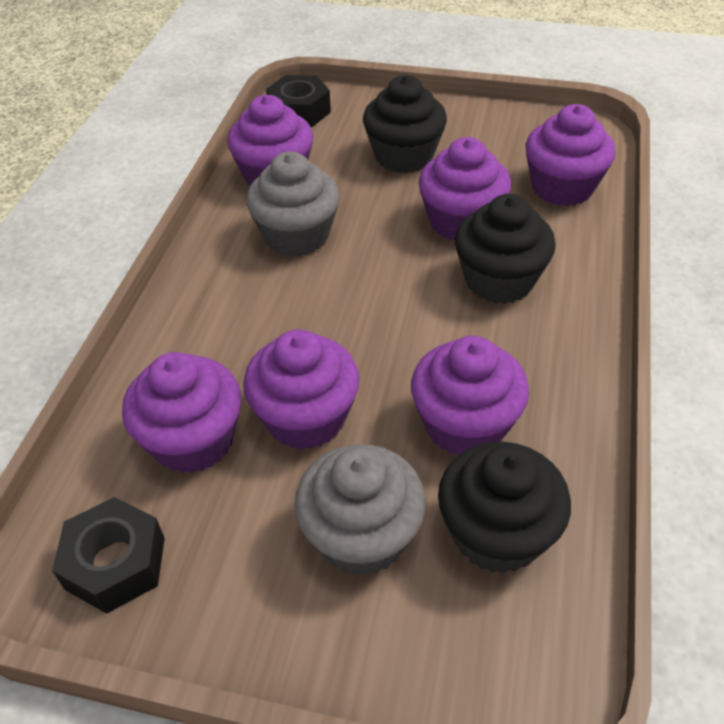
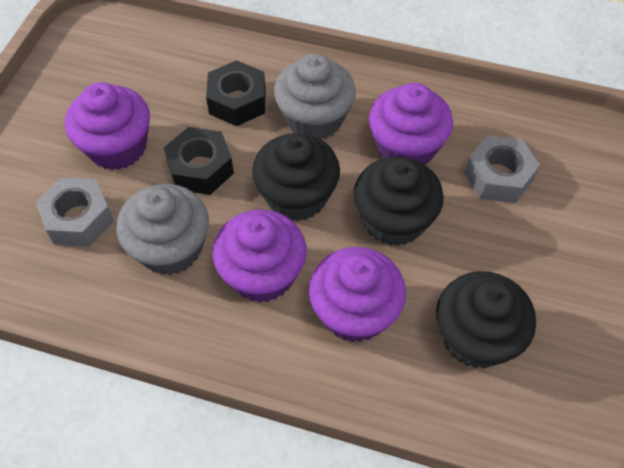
grey nut: none = 0 -> [36,177,114,247] [464,135,540,203] = 2
purple cupcake: [122,352,241,473] [227,95,313,186] [243,329,360,450] [411,336,529,455] [418,137,511,240] [525,104,616,206] = 6 -> [65,82,150,170] [212,210,307,303] [309,247,406,342] [369,83,453,165] = 4

